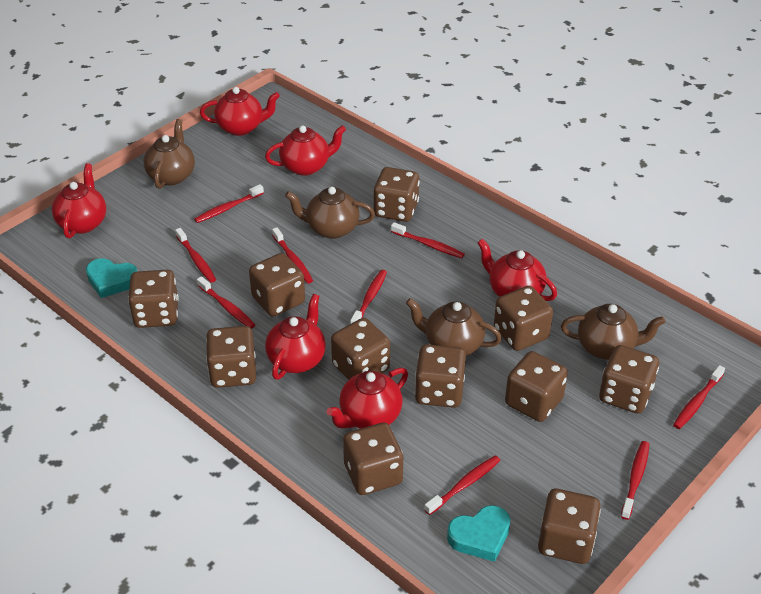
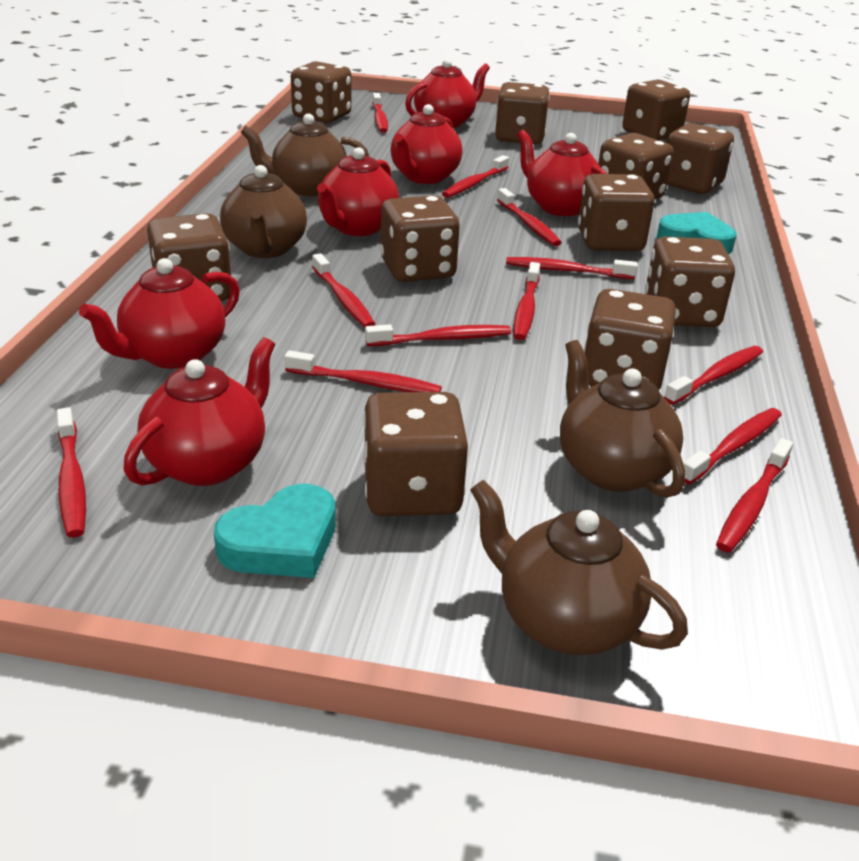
red toothbrush: [175,228,216,283] [194,184,264,223] [197,276,255,329] [272,227,313,284] [350,270,387,323] [391,222,465,258] [424,455,500,515] [621,441,649,520] [673,365,725,429] = 9 -> [57,407,86,538] [284,350,442,392] [312,253,375,327] [365,324,511,346] [372,93,388,133] [442,155,509,198] [497,188,562,246] [506,257,638,279] [514,262,540,340] [664,346,763,405] [683,408,782,484] [716,438,793,552] = 12

